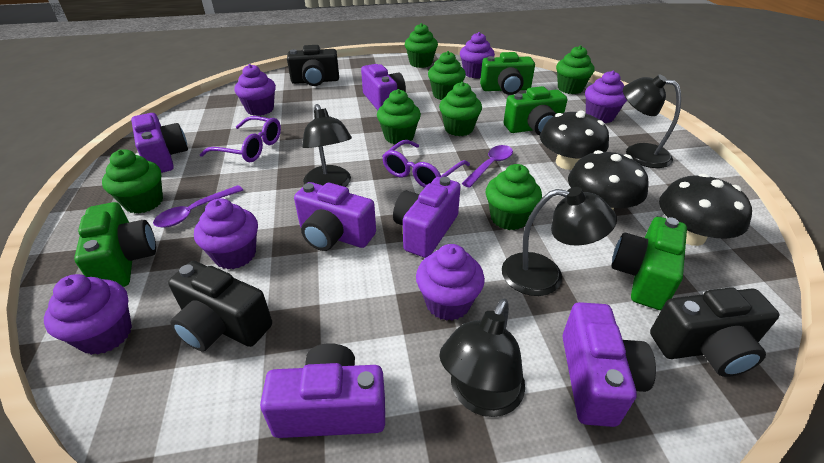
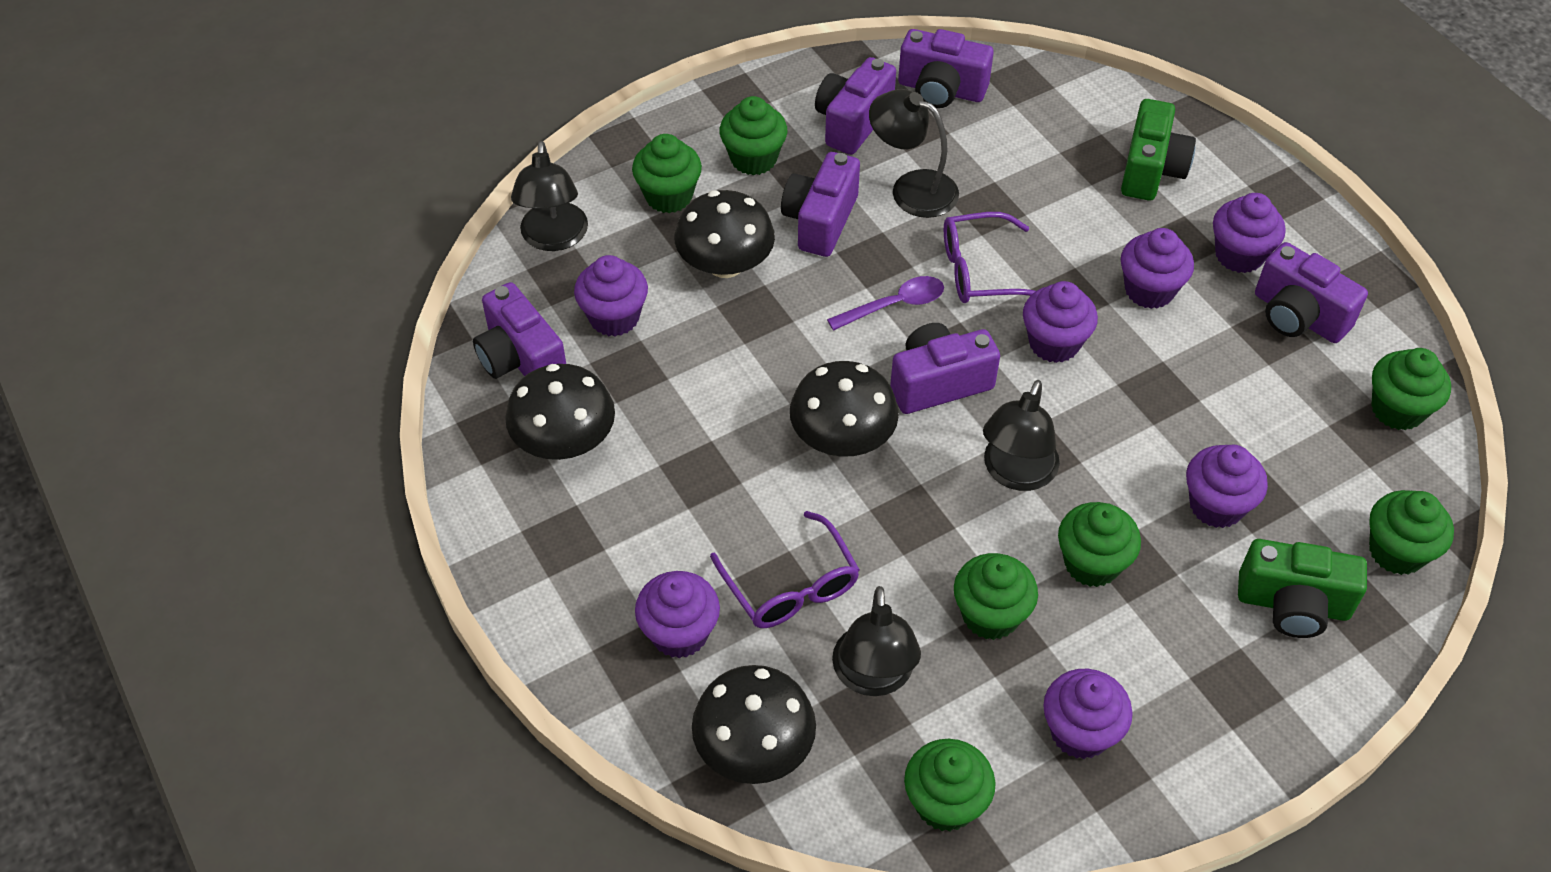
black camera: [168,261,272,351] [287,45,339,86] [650,287,780,377] = 3 -> none = 0
black mushroom: [540,110,609,170] [568,150,649,210] [659,173,752,246] = 3 -> [505,364,615,460] [675,190,775,278] [692,665,816,784] [790,361,899,457] = 4
green camera: [74,202,156,287] [480,52,535,95] [504,86,567,135] [611,217,687,310] = 4 -> [1121,99,1196,201] [1238,539,1367,638] = 2
purple cupcake: [44,274,132,355] [194,198,258,269] [234,64,276,116] [416,244,485,321] [460,32,495,78] [585,71,627,123] = 6 -> [574,255,648,336] [635,571,720,658] [1023,281,1098,363] [1043,669,1133,759] [1121,228,1194,309] [1186,445,1268,528] [1213,193,1286,273] = 7
purple spoon: [153,185,243,228] [462,145,513,188] = 2 -> [827,276,944,331] = 1

